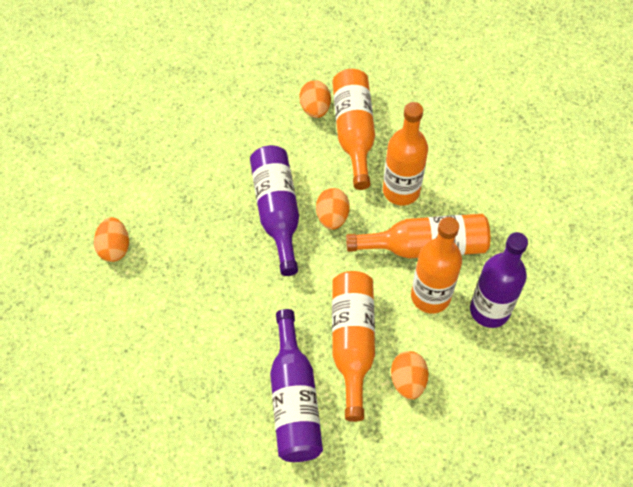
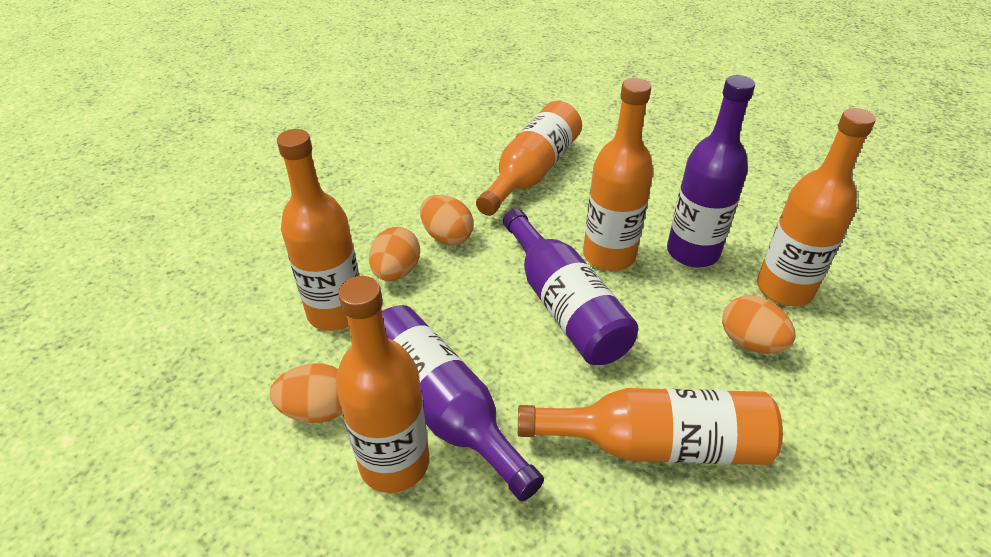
orange bottle: [332,69,375,190] [332,271,375,422] [346,214,490,258] [383,102,428,206] [411,217,462,314] = 5 -> [277,129,359,331] [336,276,429,493] [476,101,582,216] [518,388,783,465] [583,78,653,271] [757,108,876,306] = 6

